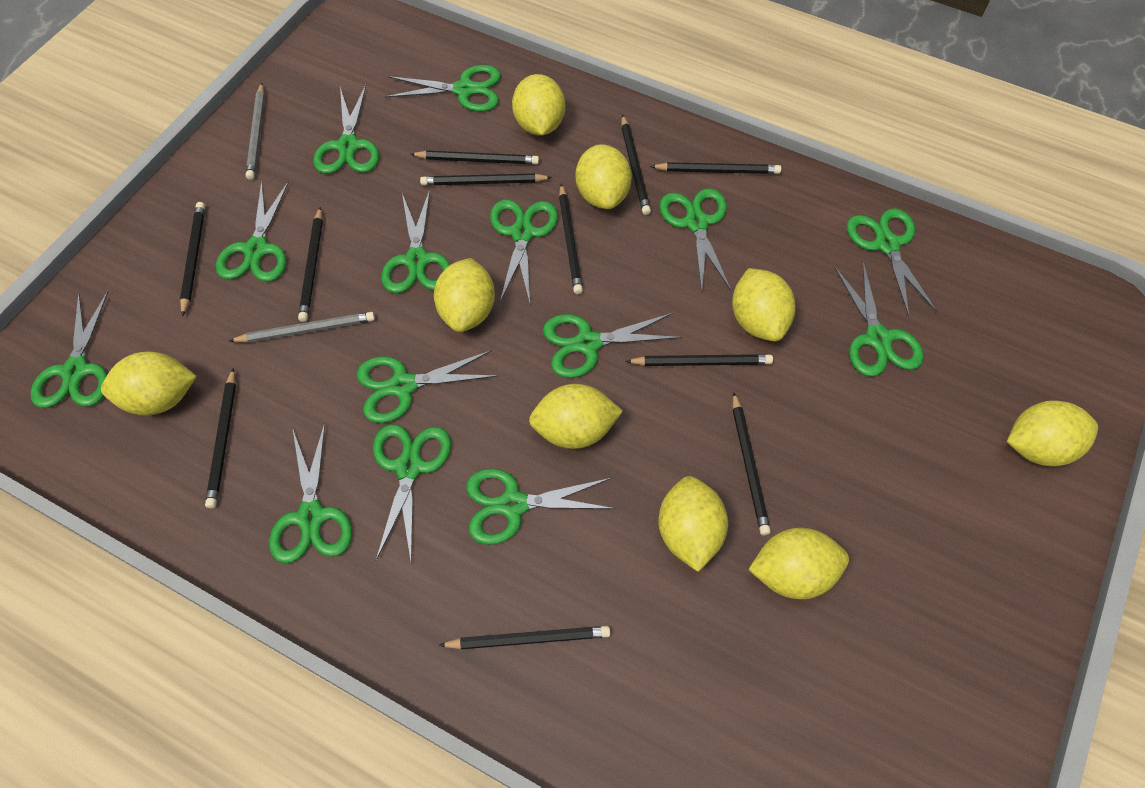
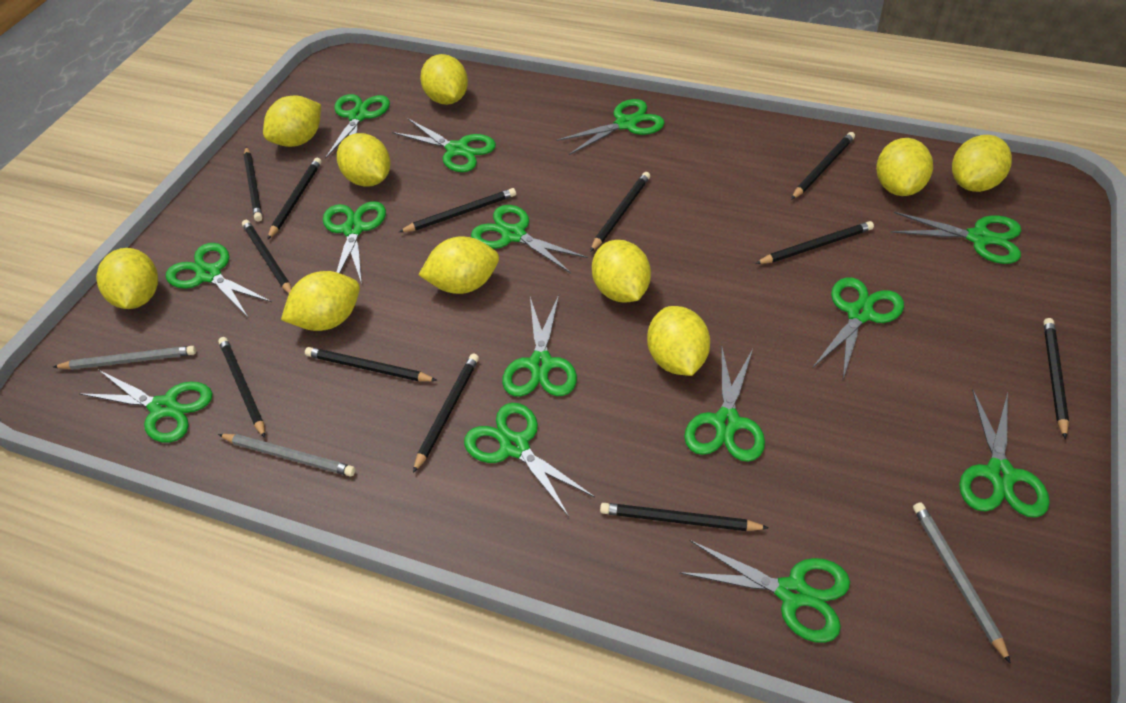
black pencil: [180,202,205,317] [205,368,236,508] [298,207,323,322] [410,150,539,164] [420,173,552,185] [438,626,610,649] [559,184,583,294] [621,115,651,215] [625,354,773,366] [650,162,781,174] [733,392,771,535] = 11 -> [218,337,265,438] [242,220,292,293] [244,147,263,221] [267,158,321,240] [305,347,437,382] [399,188,516,232] [413,354,479,473] [590,172,650,252] [600,503,768,531] [755,221,874,264] [791,132,855,200] [1044,318,1069,439] = 12
grey pencil: [229,312,375,343] [246,83,265,180] = 2 -> [53,346,196,370] [218,434,355,477] [913,502,1011,664] = 3
yellow lemon: [101,352,196,416] [434,258,495,332] [512,74,565,136] [529,384,623,449] [576,145,632,209] [658,476,728,572] [732,268,796,341] [748,528,849,599] [1007,400,1098,467] = 9 -> [96,248,158,309] [263,96,321,147] [281,271,360,331] [337,133,390,187] [419,236,499,294] [420,54,468,105] [592,240,651,302] [647,306,710,376] [876,138,933,196] [952,135,1012,192] = 10

